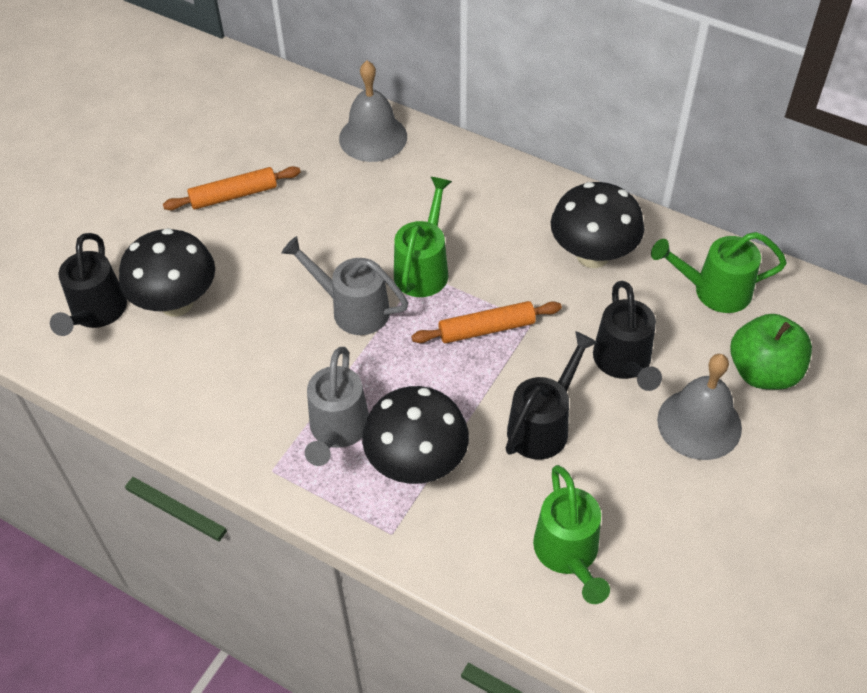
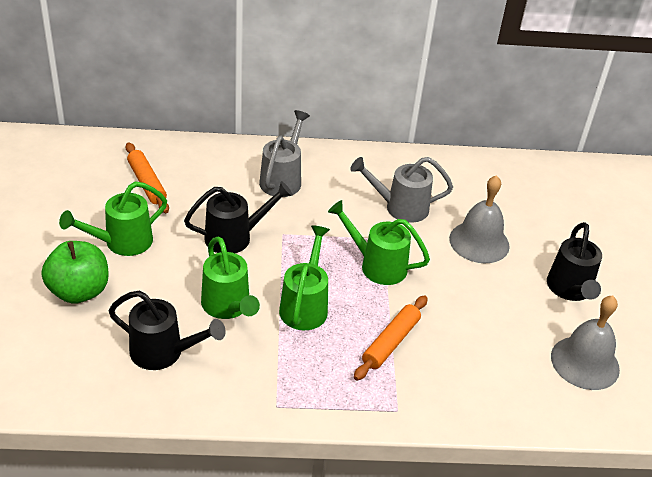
black mushroom: [119,228,215,316] [362,386,469,484] [551,182,644,268] = 3 -> none = 0
green watering can: [394,177,452,297] [533,465,610,604] [651,232,787,313] = 3 -> [59,181,167,256] [201,236,260,319] [279,225,330,330] [328,200,430,285] = 4

